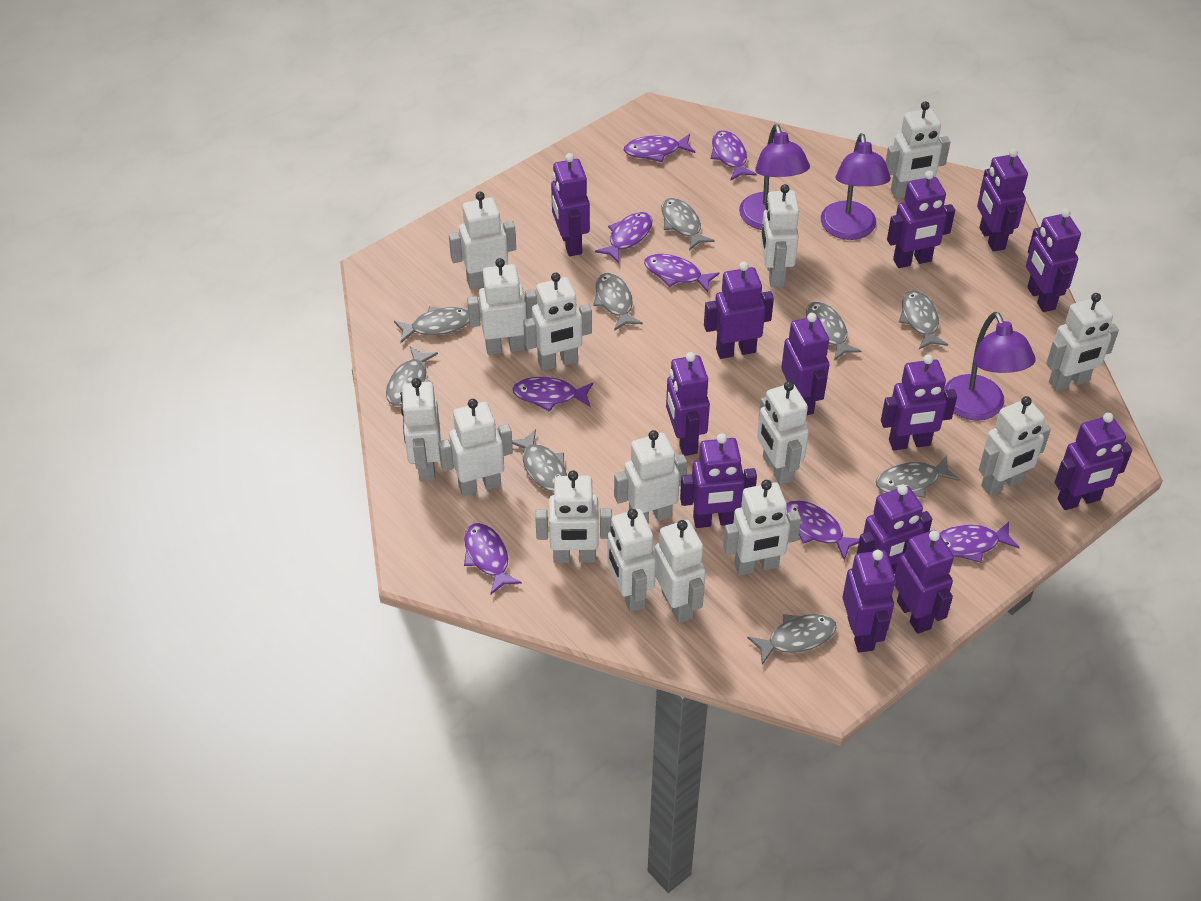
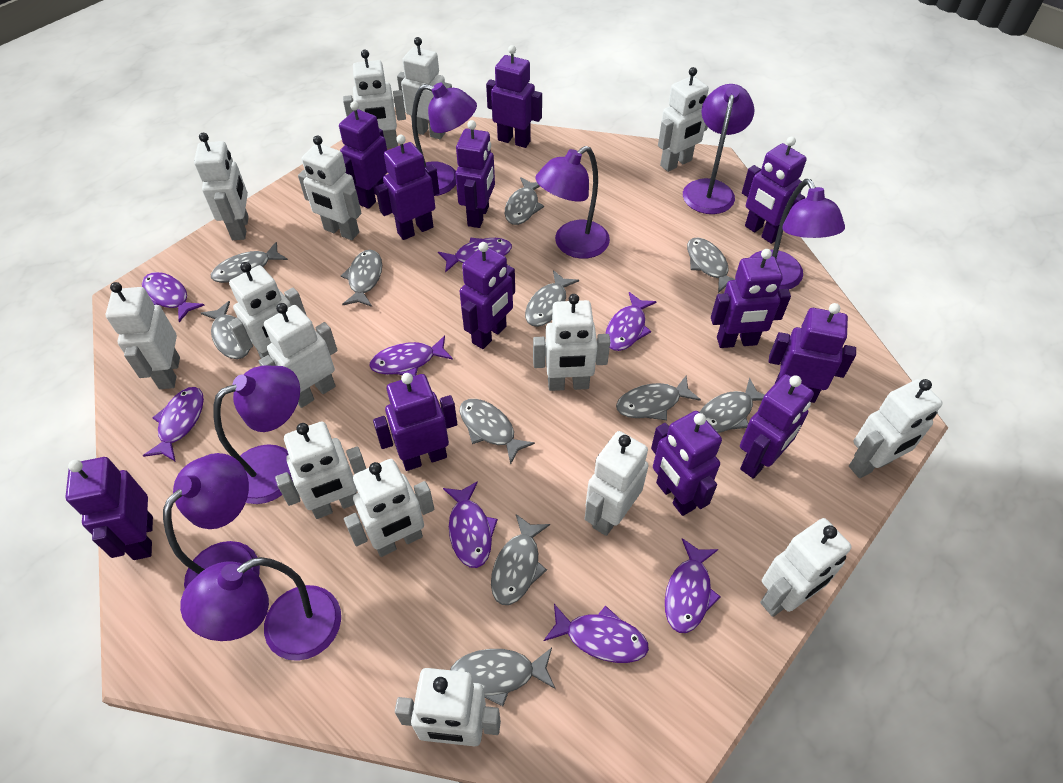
grey fish: [386,346,438,406] [394,306,469,343] [512,429,567,492] [593,273,643,331] [662,198,715,250] [747,614,837,665] [806,302,861,361] [876,456,960,498] [899,290,948,349] = 9 -> [201,301,250,359] [211,242,288,283] [341,250,382,307] [450,648,556,706] [460,399,535,465] [491,514,550,605] [505,177,544,225] [525,270,579,327] [616,376,701,420] [687,238,735,293] [700,378,764,433] = 11
purple lamp: [739,124,810,230] [821,133,891,240] [943,312,1036,421] = 3 -> [163,453,260,589] [180,557,341,661] [213,366,300,504] [412,83,477,196] [535,146,610,259] [683,84,755,214] [750,179,845,289] = 7
purple robot: [551,153,590,256] [666,352,710,456] [680,433,757,528] [704,262,774,359] [781,313,830,415] [843,550,895,653] [857,485,932,574] [881,354,957,450] [887,170,955,268] [894,530,954,634] [977,148,1028,252] [1026,209,1081,312] [1055,413,1132,510] = 13 -> [65,457,153,560] [339,101,388,209] [373,373,457,471] [375,135,439,240] [455,120,495,228] [460,242,515,349] [486,45,542,148] [651,411,722,516] [711,249,791,348] [740,374,814,479] [742,136,807,244] [769,303,856,403] = 12

